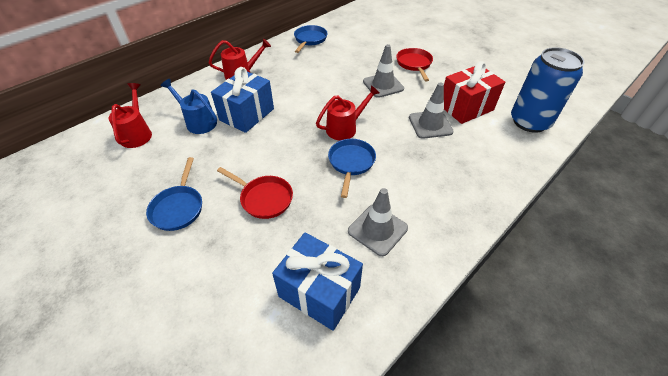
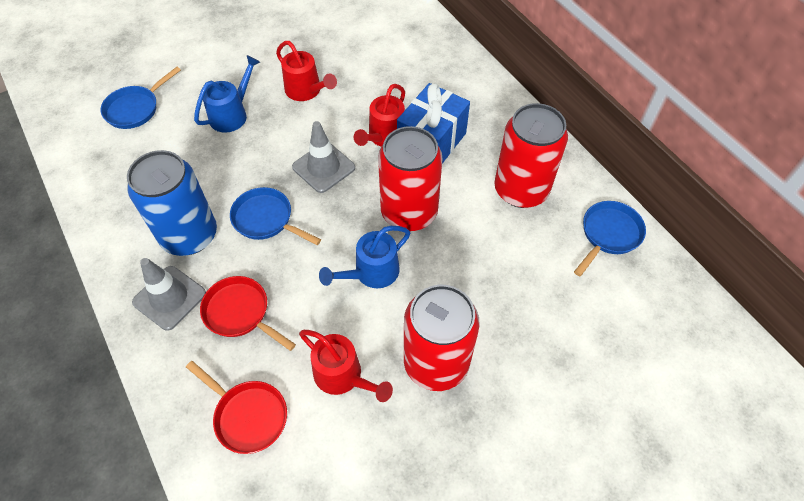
blue gift: [211,67,274,133] [272,233,363,331] = 2 -> [397,83,470,164] = 1
blue watering can: [161,79,217,134] = 1 -> [194,55,260,133] [319,226,410,288] = 2
grey traffic cone: [348,188,408,256] [363,44,404,98] [409,82,454,139] = 3 -> [132,258,206,331] [292,121,355,193] = 2
red can: none = 0 -> [378,126,443,231] [404,285,480,391] [494,103,568,208] = 3
red gift: [444,61,505,124] = 1 -> none = 0

